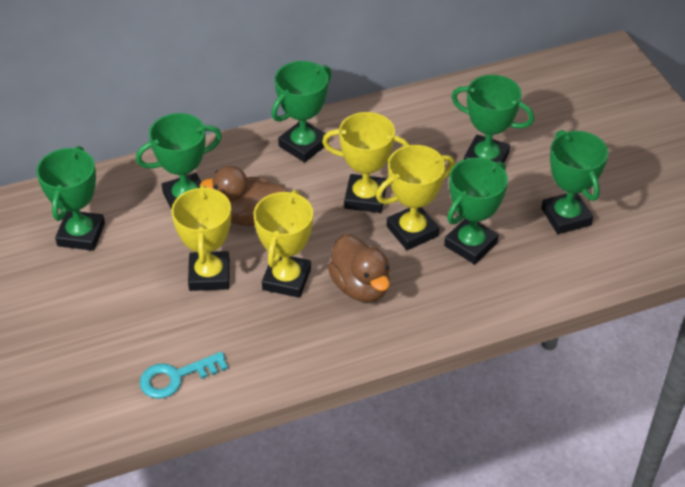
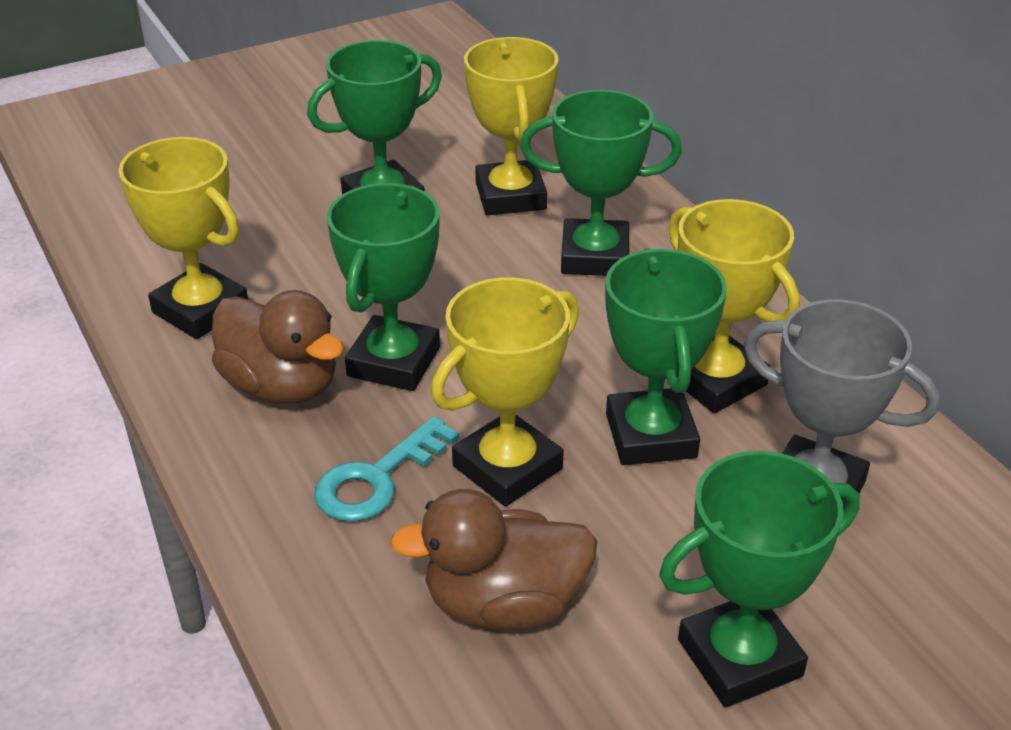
green trophy: [36,146,105,251] [136,113,222,209] [271,61,332,162] [444,158,508,264] [451,75,534,163] [541,130,608,234] = 6 -> [307,40,442,195] [327,183,440,391] [520,90,682,276] [605,249,727,465] [659,451,860,707] = 5
grey trophy: none = 0 -> [744,299,940,509] = 1

